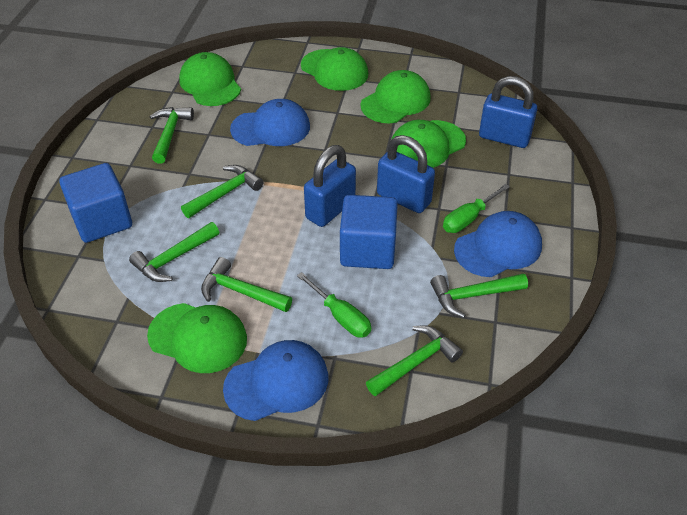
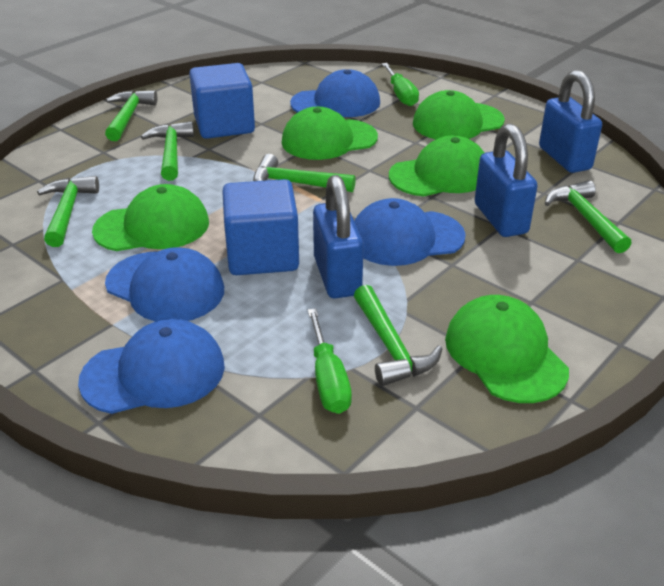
blue cap: [223,340,328,421] [230,99,310,146] [454,211,542,277] = 3 -> [78,319,225,414] [105,247,224,322] [290,69,380,117] [354,198,466,266] = 4

